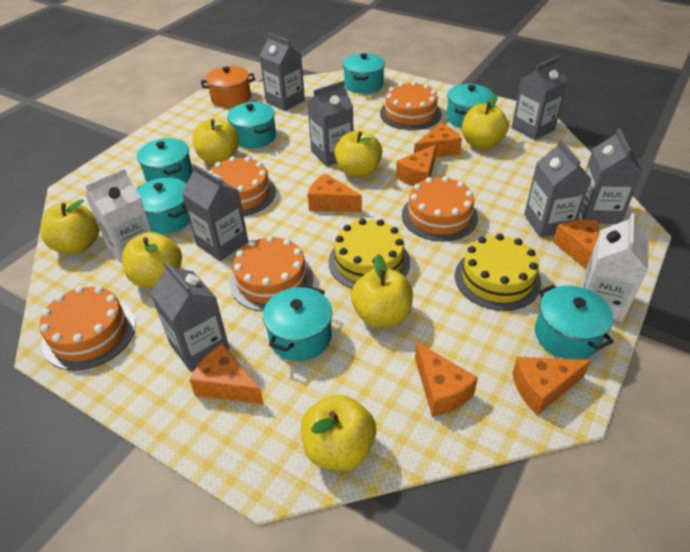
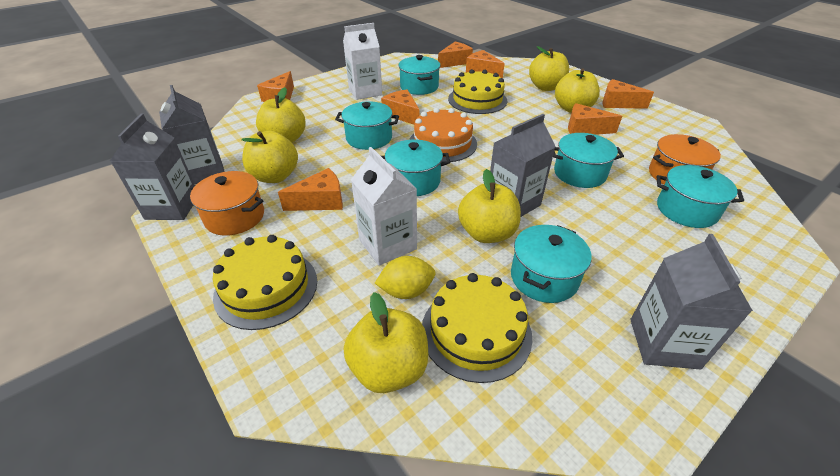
grey carton: [150,261,229,371] [182,164,248,261] [260,33,305,111] [307,81,353,166] [512,56,568,140] [524,139,592,238] [581,129,643,224] = 7 -> [110,114,195,220] [159,85,225,184] [490,114,556,217] [630,234,753,369] = 4
orange cake: [39,286,136,370] [209,156,276,216] [230,235,314,311] [380,81,442,130] [402,176,478,242] = 5 -> [409,108,477,163] = 1
orange pot: [201,66,255,108] = 1 -> [190,171,264,236] [649,134,721,184] = 2
turquoise pot: [136,178,190,234] [137,138,193,183] [227,102,276,148] [263,286,332,361] [343,53,385,94] [446,84,494,128] [535,285,614,360] = 7 -> [335,102,399,150] [381,139,450,196] [398,55,440,95] [511,225,591,303] [553,133,624,188] [657,165,744,228] = 6
yellow apple: [41,199,100,254] [122,232,182,288] [192,118,239,164] [301,394,376,471] [334,130,382,178] [351,254,413,328] [462,94,509,149] = 7 -> [242,131,298,183] [256,87,306,143] [344,292,428,393] [458,169,521,243] [529,46,569,91] [555,69,600,113] = 6
yellow cake: [328,219,410,289] [455,234,541,311] = 2 -> [213,235,317,330] [422,273,532,383] [448,69,507,114] = 3
yellow lemon: none = 0 -> [375,256,435,299] = 1

